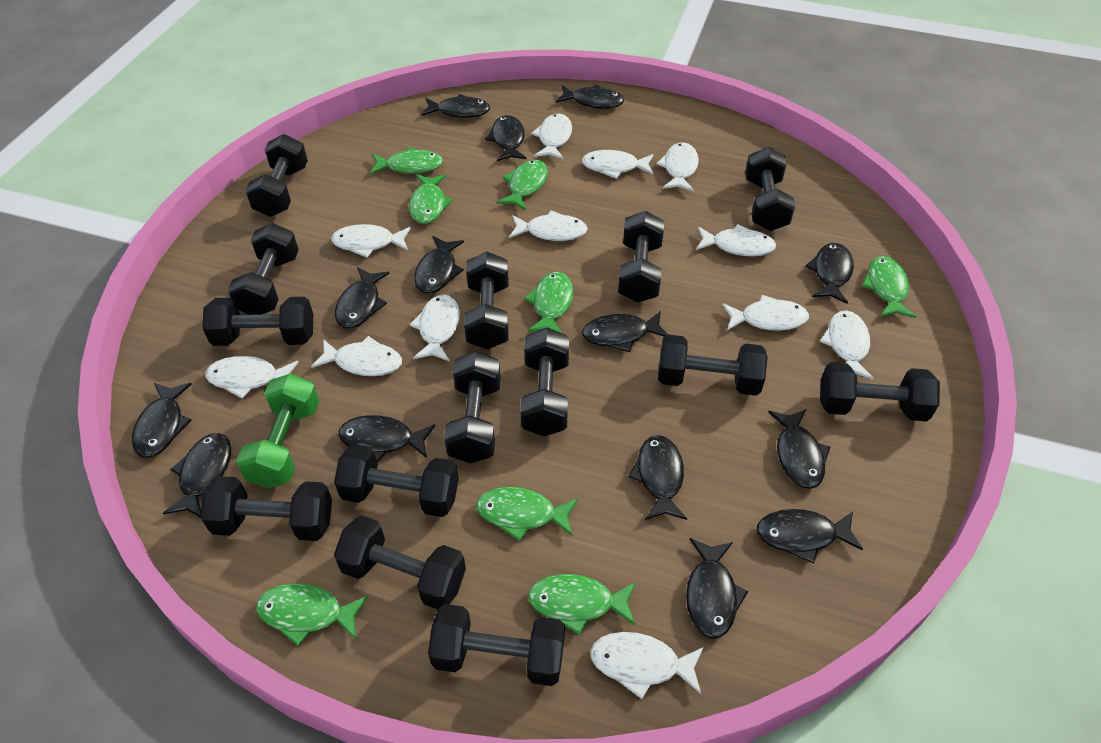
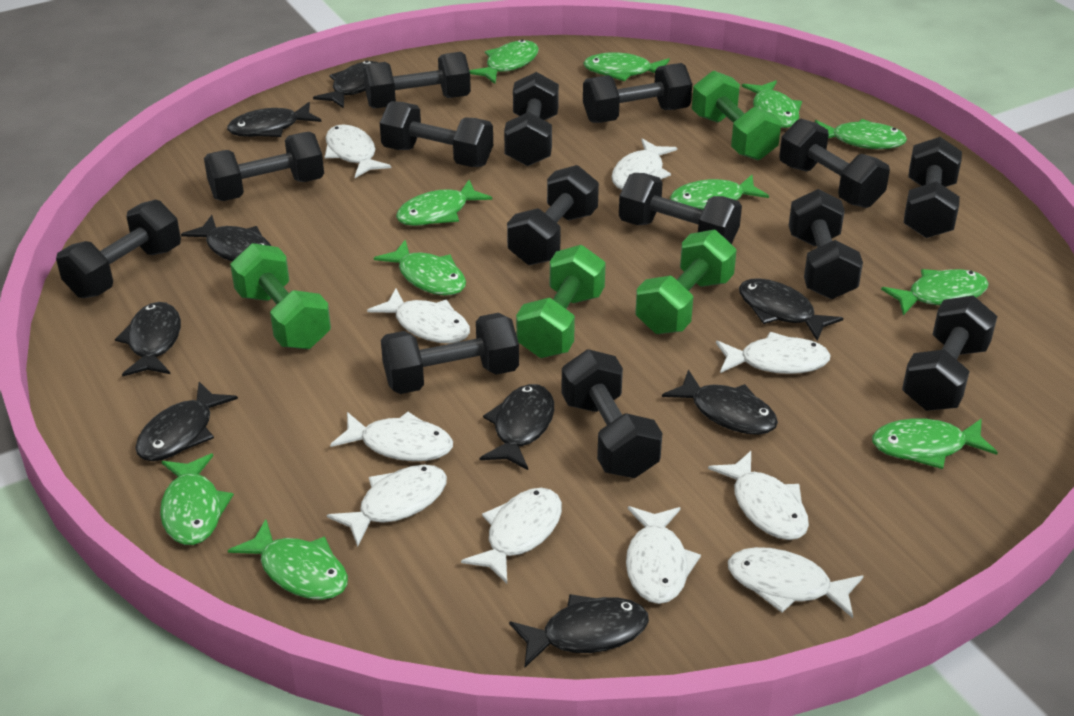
black fish: [132,383,192,458] [163,433,231,517] [335,267,390,329] [338,415,435,463] [414,236,464,294] [421,94,490,118] [485,115,526,161] [556,85,624,109] [582,311,668,352] [628,435,687,520] [686,538,748,639] [756,509,863,563] [768,409,830,489] [805,243,854,304] = 14 -> [115,302,181,377] [135,382,238,461] [181,215,271,262] [227,102,321,137] [313,61,378,109] [480,384,554,470] [509,594,649,667] [662,370,778,435] [739,278,843,341] = 9
green dumbbell: [236,373,319,488] = 1 -> [230,243,331,349] [516,245,606,358] [635,229,737,334] [692,71,781,160] = 4
green fish: [256,583,368,646] [370,147,443,174] [409,174,453,224] [476,487,578,541] [497,160,548,211] [524,272,573,333] [528,574,636,635] [862,256,916,318] = 8 -> [160,453,234,545] [228,519,348,600] [374,240,466,296] [396,180,492,226] [469,40,539,84] [583,52,670,82] [670,175,769,210] [742,81,802,128] [815,119,907,149] [872,418,998,469] [881,269,989,315] = 11
white fish: [205,356,299,399] [311,336,402,376] [331,224,411,258] [409,295,460,361] [509,210,588,241] [531,114,572,160] [582,150,654,179] [590,632,704,699] [656,142,699,192] [696,224,776,256] [722,295,809,331] [820,310,874,380] = 12 -> [325,124,391,178] [327,465,447,547] [330,412,453,461] [367,288,470,343] [461,488,562,584] [611,138,677,190] [626,506,701,604] [708,451,809,540] [716,332,831,374] [728,547,863,618] = 10

